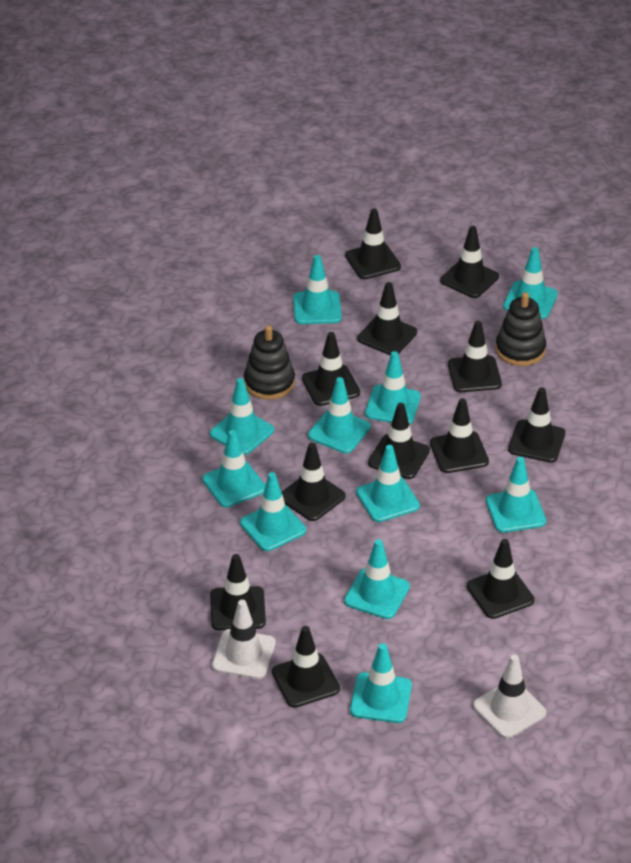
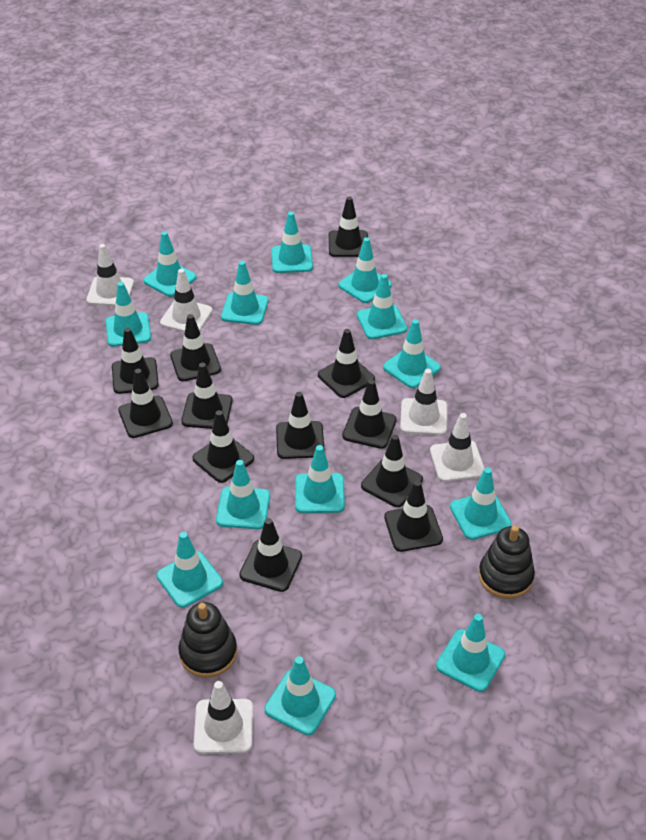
turquoise traffic cone: [202,430,265,508] [210,378,274,455] [240,472,306,551] [293,255,342,324] [308,377,371,454] [344,539,410,619] [350,643,412,723] [356,445,420,522] [365,351,421,425] [486,457,546,533] [503,247,558,319] = 11 -> [106,282,151,347] [143,231,197,297] [157,532,223,608] [216,460,270,529] [221,261,268,325] [264,656,336,735] [271,212,313,273] [295,445,345,513] [338,237,392,303] [357,274,407,339] [383,319,441,388] [436,614,505,692] [450,468,512,540] = 13
white traffic cone: [212,600,276,679] [473,655,547,739] = 2 -> [86,244,134,306] [160,269,213,332] [194,681,253,754] [400,369,447,435] [430,413,485,482] = 5

